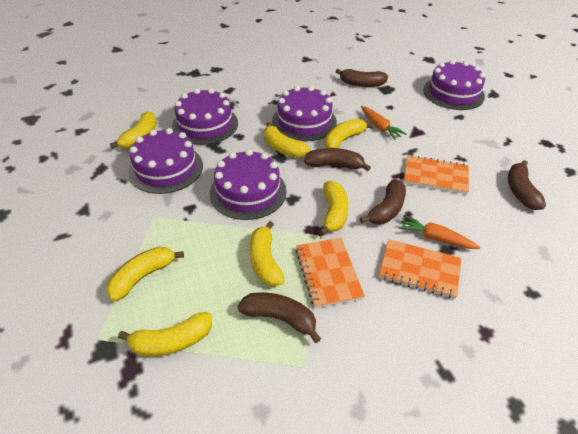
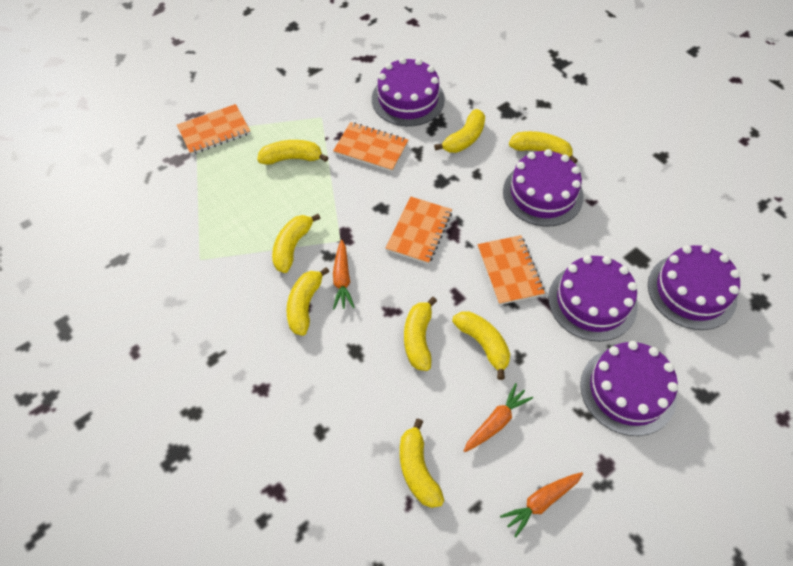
brown banana: [238,292,321,343] [304,148,371,171] [336,69,388,87] [360,179,406,224] [508,160,546,210] = 5 -> none = 0
orange carrot: [361,106,407,140] [399,215,481,249] = 2 -> [333,240,355,309] [464,383,533,452] [500,472,583,537] = 3
orange notebook: [295,238,365,308] [379,239,461,299] [404,155,469,194] = 3 -> [177,104,250,155] [333,122,408,172] [386,196,452,264] [477,235,545,305] = 4
yellow banana: [106,247,184,301] [110,111,157,149] [118,312,212,356] [249,221,284,286] [264,122,310,158] [319,181,349,236] [325,119,373,148] = 7 -> [257,140,329,165] [272,214,321,273] [286,267,329,336] [400,419,445,508] [404,297,437,371] [434,109,485,153] [452,311,510,380] [509,131,578,164] = 8

